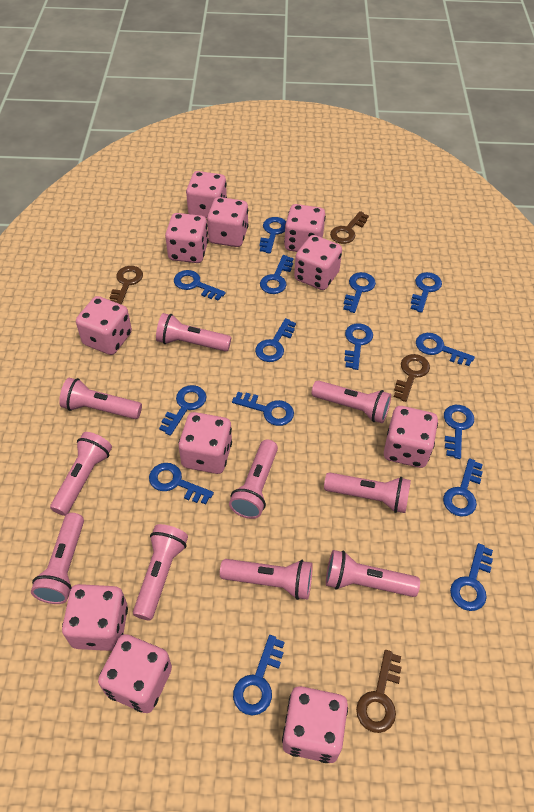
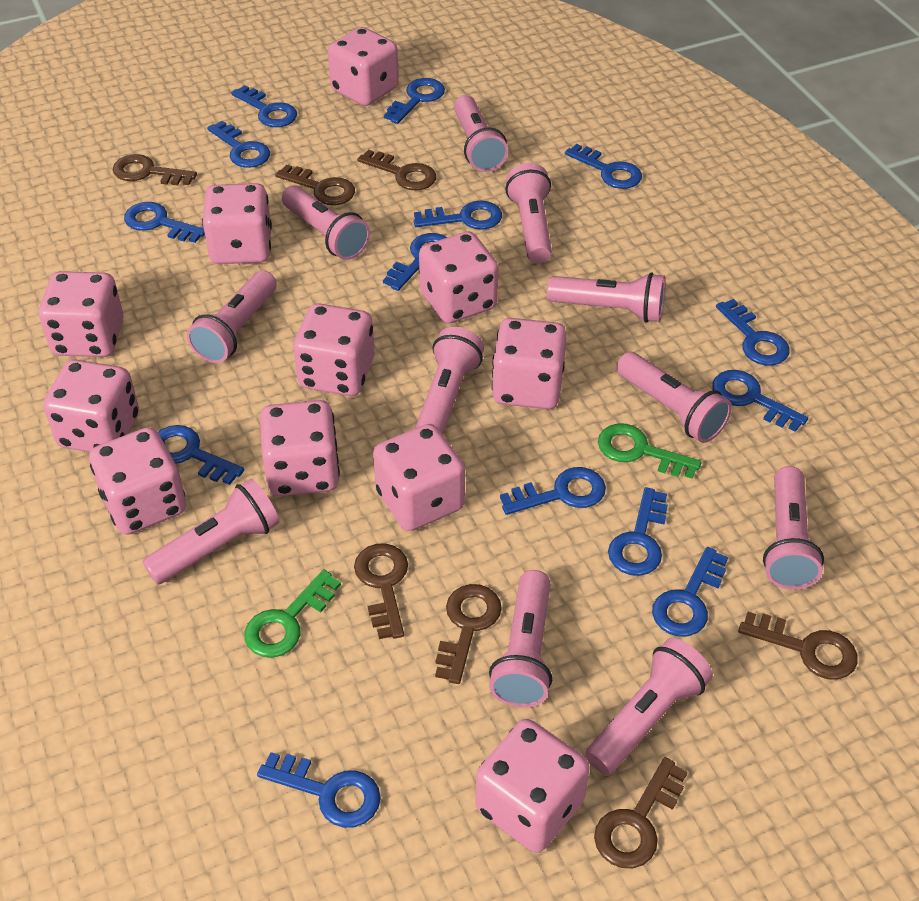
blue key: [149,463,214,505] [159,385,207,436] [174,270,226,301] [232,392,294,426] [233,635,285,716] [255,318,296,362] [259,217,286,254] [260,255,293,294] [343,272,376,313] [344,323,373,370] [411,272,442,313] [416,333,475,366] [443,458,483,517] [444,405,474,459] [450,543,493,611] = 15 -> [124,202,205,243] [158,425,244,485] [207,121,270,168] [231,85,297,127] [257,752,381,828] [383,233,447,291] [384,78,445,124] [414,200,502,230] [500,467,606,515] [565,144,642,189] [608,487,668,576] [652,547,728,637] [712,370,808,432] [716,299,789,365] = 14
brown key: [110,266,143,305] [330,211,369,244] [356,650,402,733] [394,354,430,402] = 4 -> [112,154,197,186] [275,165,355,205] [354,543,408,639] [357,150,436,191] [435,584,502,684] [594,757,688,868] [738,612,858,680] = 7
green key: none = 0 -> [244,569,341,658] [598,423,702,479] = 2
pink flashlight: [31,513,84,604] [50,432,112,516] [59,378,142,419] [133,524,188,621] [156,313,231,352] [220,559,313,600] [229,439,278,519] [311,380,391,423] [324,472,411,513] [326,550,420,597] = 10 -> [142,479,280,584] [187,270,277,363] [282,185,370,260] [415,327,484,434] [454,95,508,172] [489,570,552,708] [505,163,552,263] [547,272,665,323] [585,638,713,775] [616,352,732,443] [763,466,824,589] = 11

